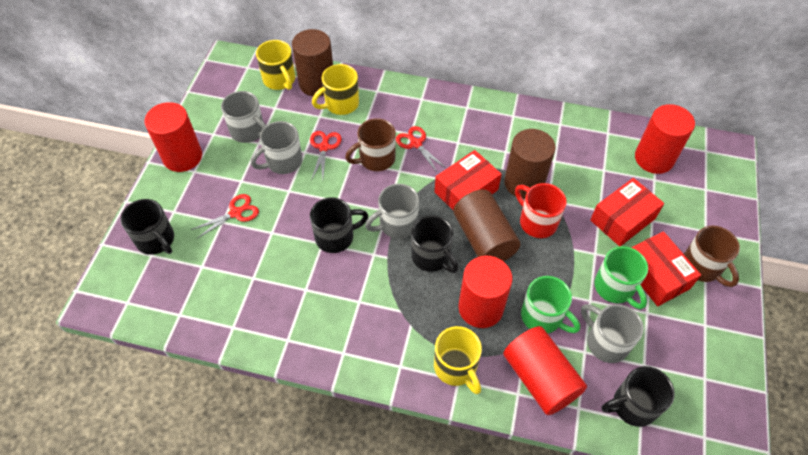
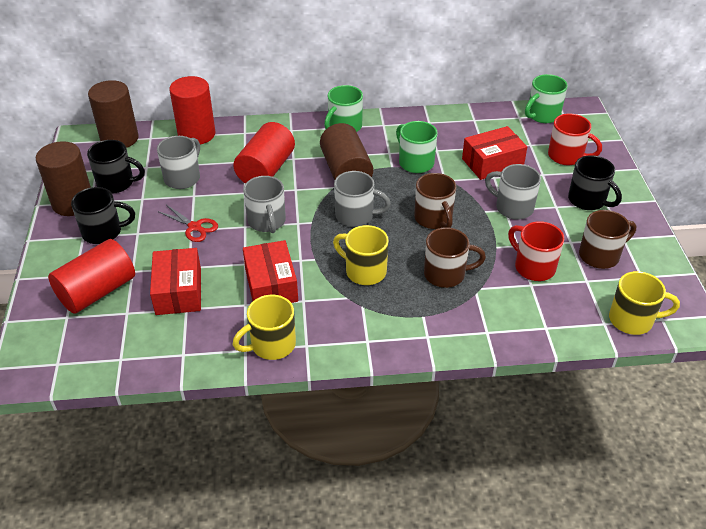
black mug: [121,199,174,255] [310,198,369,253] [411,215,458,273] [601,366,675,427] = 4 -> [71,187,135,244] [87,140,145,194] [568,155,622,210] = 3
brown mug: [345,118,396,171] [684,226,740,287] = 2 -> [414,173,456,229] [424,227,486,288] [579,210,636,269] = 3
green mug: [521,276,580,334] [594,246,648,309] = 2 -> [324,85,363,132] [396,121,438,173] [525,74,568,123] = 3
red cylinder: [145,102,202,172] [459,256,512,328] [503,326,587,415] [635,104,695,174] = 4 -> [48,239,135,314] [169,76,216,144] [233,122,295,184] = 3
red mug: [515,183,567,238] = 1 -> [508,221,564,281] [548,114,602,165] = 2
red scissors: [191,194,259,239] [310,131,342,180] [396,126,447,172] = 3 -> [158,205,218,242] = 1

